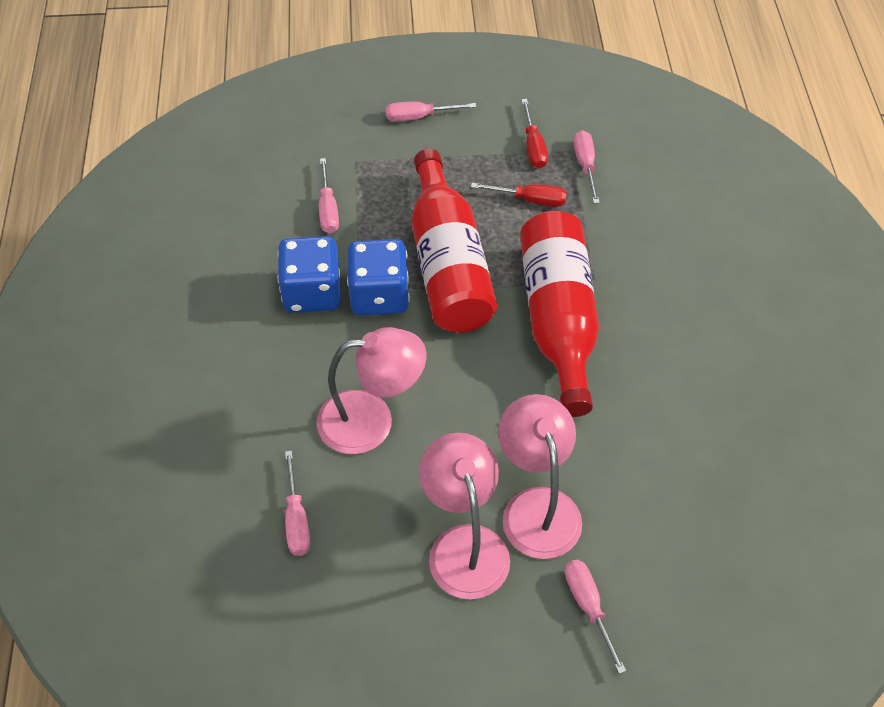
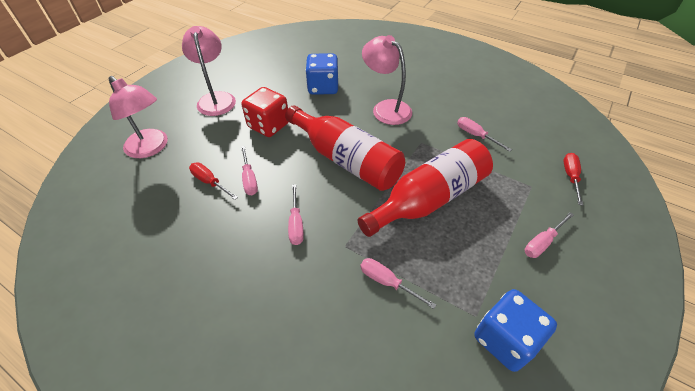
red dice: none = 0 -> [241,87,289,137] = 1

